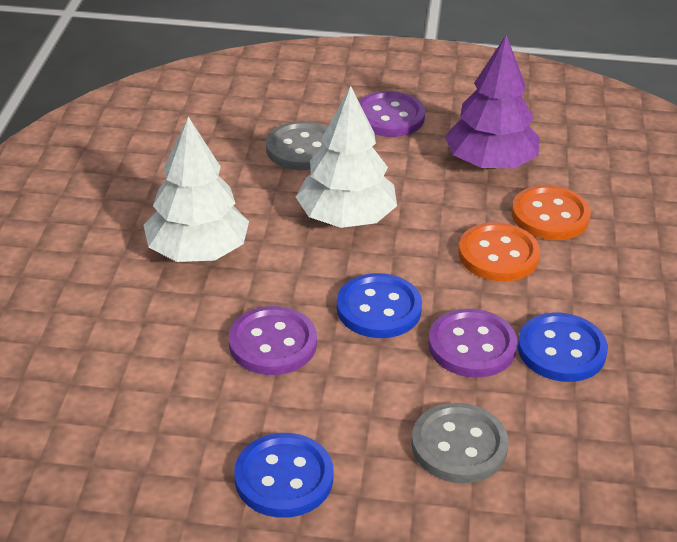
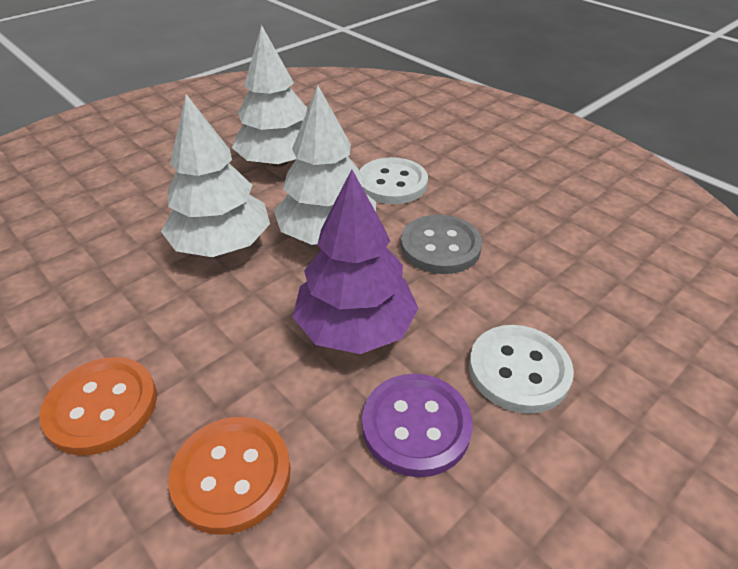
blue button: [234,433,333,518] [337,273,422,338] [518,313,608,382] = 3 -> none = 0
grey button: [266,121,327,170] [411,403,509,483] = 2 -> [401,215,482,274] = 1
purple button: [229,306,317,375] [359,91,425,137] [428,309,518,378] = 3 -> [362,374,473,477] = 1
white button: none = 0 -> [359,157,428,204] [469,325,574,414] = 2
white tree: [143,117,249,262] [296,86,397,228] = 2 -> [161,94,270,257] [232,25,307,167] [274,85,376,245] = 3

